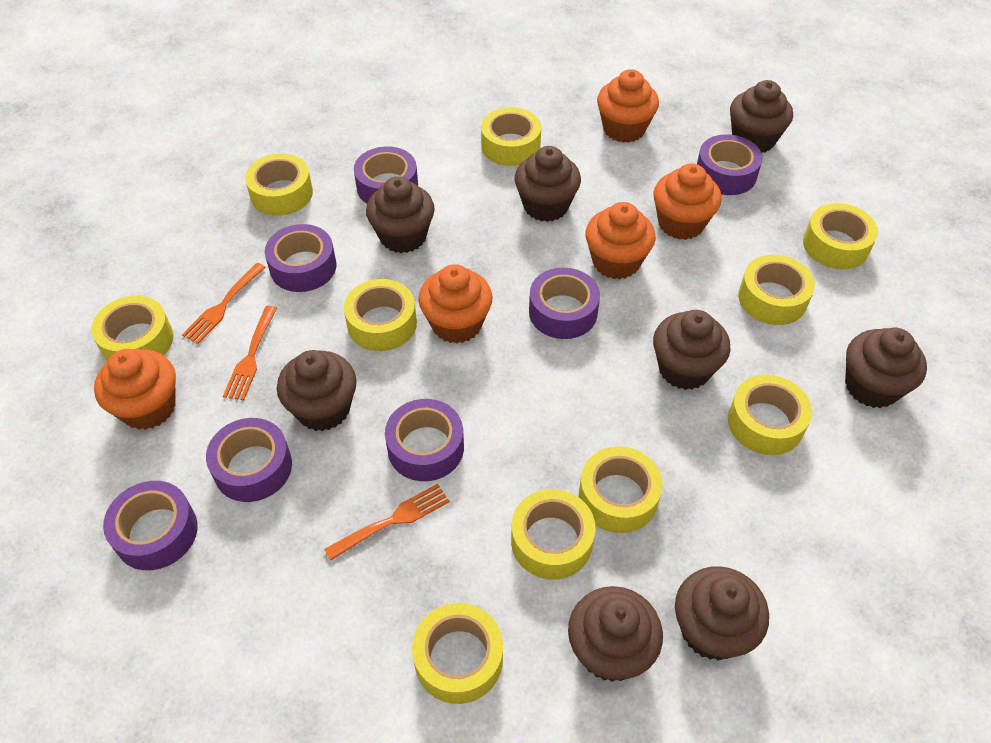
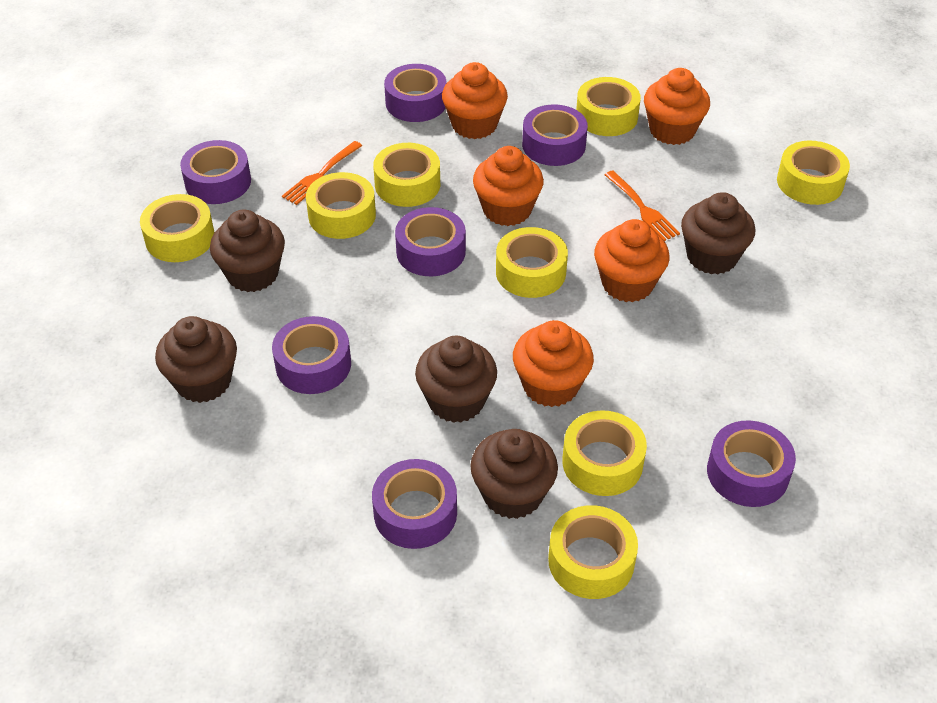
brown cupcake: [277,350,357,431] [366,176,435,253] [515,146,581,222] [568,586,663,682] [653,310,731,390] [675,566,769,661] [730,80,793,153] [845,328,927,408] = 8 -> [155,316,237,403] [210,209,285,292] [415,336,497,423] [470,429,558,519] [681,192,755,274] = 5
orange fork: [182,263,266,344] [223,306,277,400] [324,484,450,561] = 3 -> [282,141,362,205] [604,171,680,241] = 2
yellow tape: [91,295,173,361] [245,153,313,216] [344,279,417,351] [412,603,503,704] [481,107,541,166] [511,489,596,579] [579,446,663,533] [728,375,812,455] [738,255,815,325] [803,203,878,269] = 10 -> [140,194,215,262] [306,172,376,239] [373,143,440,207] [496,227,568,298] [548,505,638,599] [562,410,647,496] [576,77,641,136] [777,141,850,205] = 8

